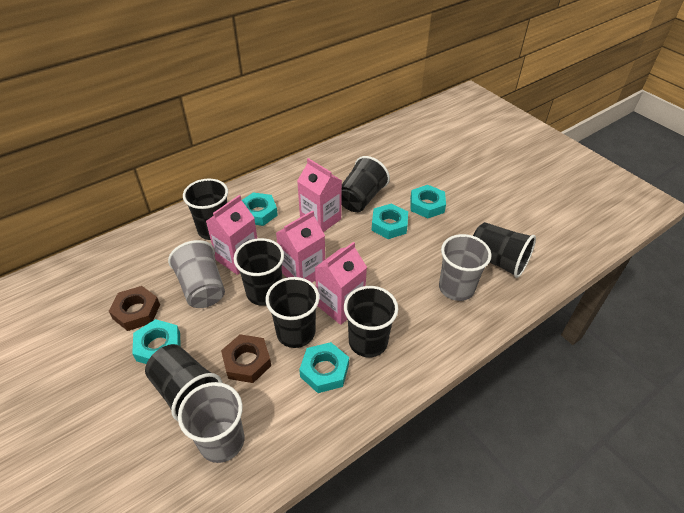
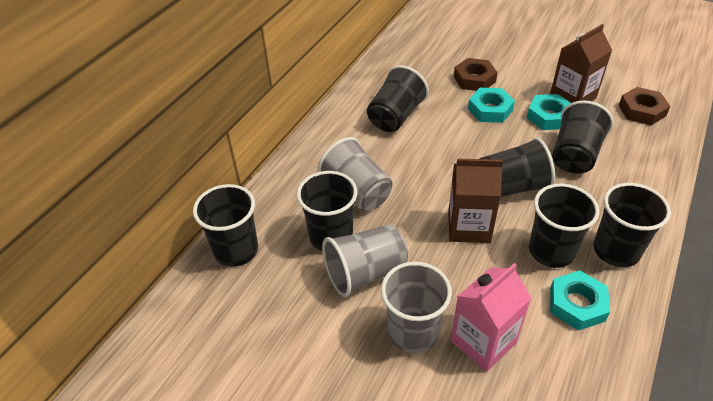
brown carton: none = 0 -> [448,159,503,243] [550,24,612,103] = 2
pink carton: [206,195,257,275] [276,210,325,283] [297,158,342,232] [315,242,367,325] = 4 -> [451,263,531,372] = 1
turquoise nut: [132,319,181,364] [242,192,278,226] [299,342,349,393] [371,203,408,239] [410,185,446,218] = 5 -> [468,88,515,123] [527,94,571,130] [550,271,610,331] = 3

